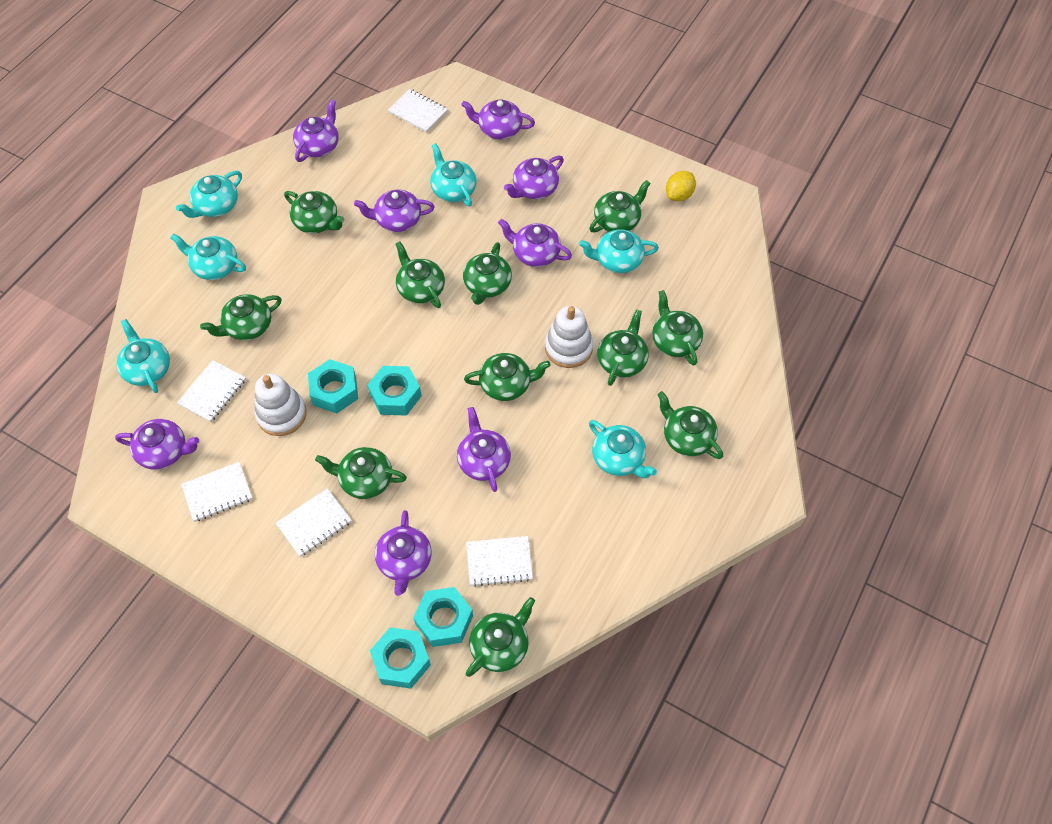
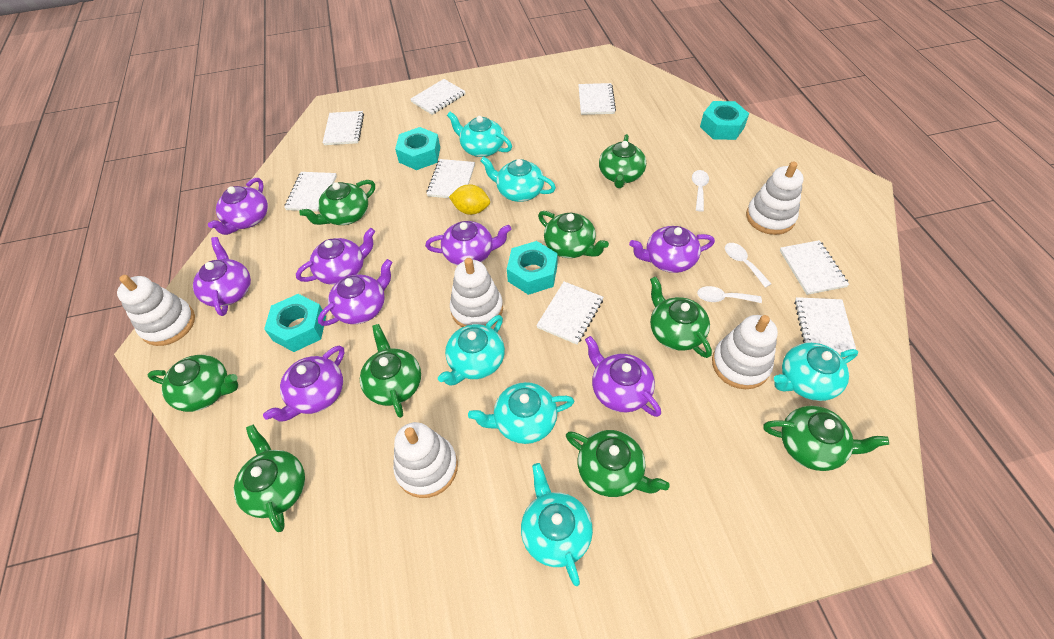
green teapot: [200,294,281,340] [284,191,344,234] [315,447,407,499] [396,242,445,308] [463,242,512,305] [464,353,550,401] [466,597,535,677] [589,180,651,232] [597,309,648,386] [652,290,703,366] [657,391,723,459] = 11 -> [148,355,238,412] [234,424,305,532] [299,180,375,225] [360,324,421,418] [538,211,609,258] [566,430,670,497] [599,134,646,188] [650,277,712,358] [763,406,889,471] = 9
white notebook: [177,360,246,422] [181,462,253,522] [276,488,352,557] [388,89,448,133] [466,536,533,587] = 5 -> [284,172,337,212] [322,111,364,145] [410,79,466,115] [426,159,475,198] [536,282,603,345] [578,83,616,115] [780,240,849,295] [794,297,856,354] = 8
white spoon: none = 0 -> [692,170,709,211] [697,286,762,303] [725,243,771,288] = 3
white stacking toy: [255,374,307,436] [545,306,593,368] = 2 -> [117,275,195,346] [393,422,458,498] [450,258,503,327] [712,315,778,389] [746,161,804,235] = 5

